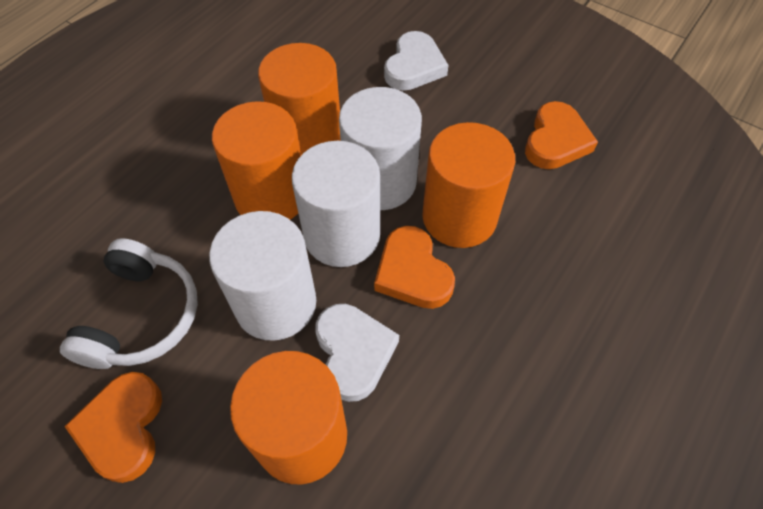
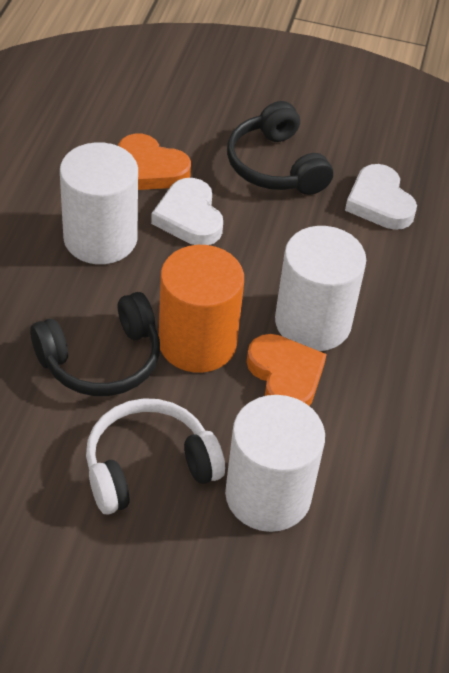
black headphones: none = 0 -> [30,292,160,396] [227,101,333,195] = 2
orange cylinder: [212,101,301,219] [230,351,347,485] [258,43,341,155] [422,122,515,248] = 4 -> [159,245,244,373] = 1
orange heart: [64,372,162,483] [374,226,455,309] [525,101,598,169] = 3 -> [118,133,191,190] [247,334,327,406] = 2

